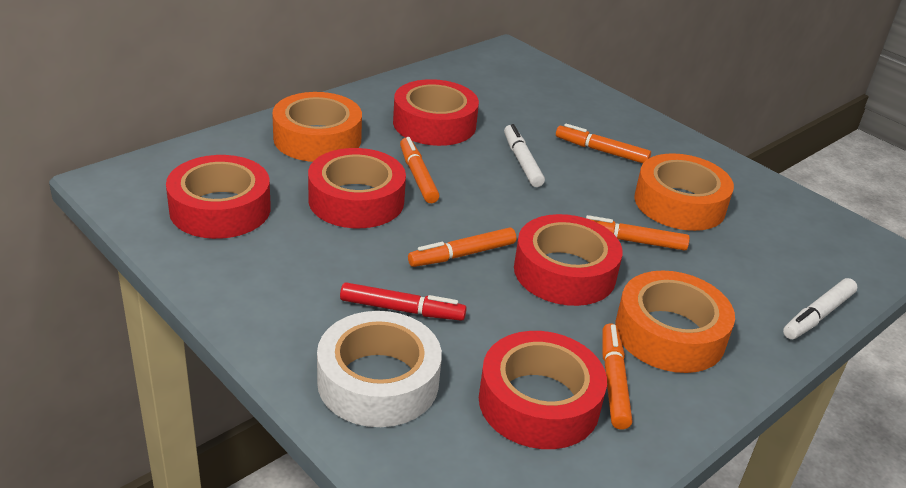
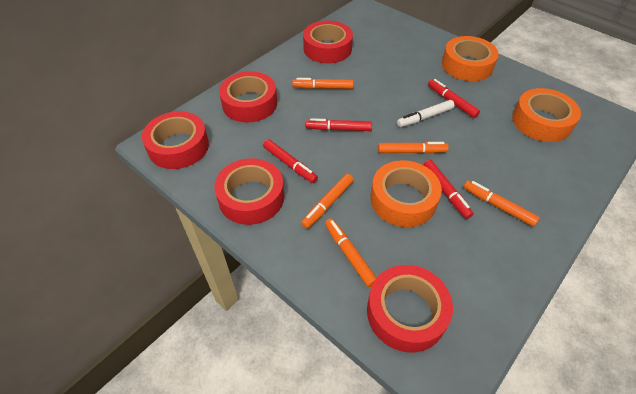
red marker: [340,282,467,321] = 1 -> [263,139,318,183] [305,118,372,131] [423,160,474,219] [428,79,480,118] = 4
white marker: [504,124,545,187] [783,278,857,339] = 2 -> [397,100,455,127] = 1
white tape: [317,311,442,427] = 1 -> none = 0

